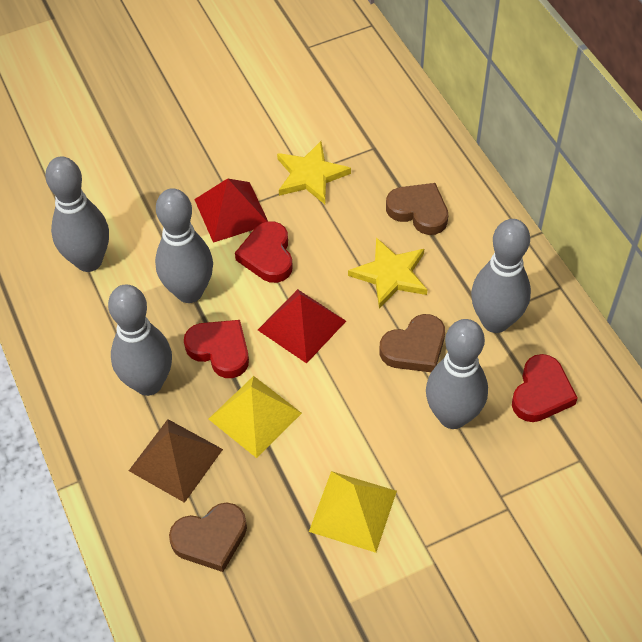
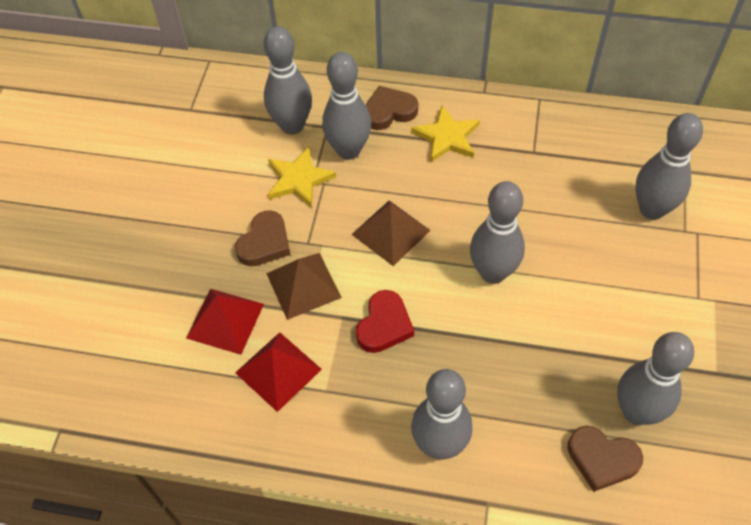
brown pyramid: [129,419,223,503] = 1 -> [266,253,342,320] [352,200,431,266] = 2
grey bowling pin: [45,157,109,272] [108,284,172,396] [155,188,213,303] [426,319,488,429] [471,219,531,333] = 5 -> [264,26,312,135] [322,52,371,160] [411,369,473,459] [470,181,525,284] [617,332,694,425] [636,113,703,220] = 6
red heart: [184,320,249,378] [235,221,293,283] [512,354,578,422] = 3 -> [356,290,414,353] = 1
yellow pyramid: [209,376,302,458] [309,471,397,553] = 2 -> none = 0

